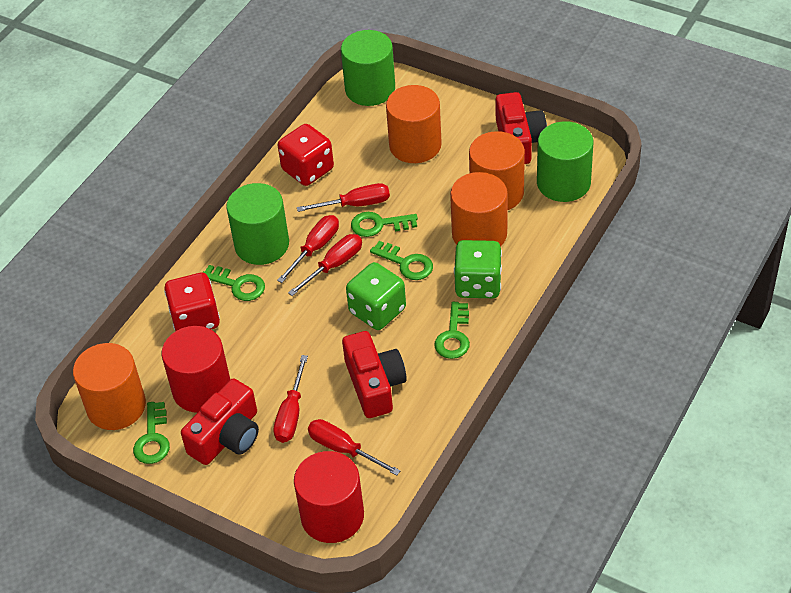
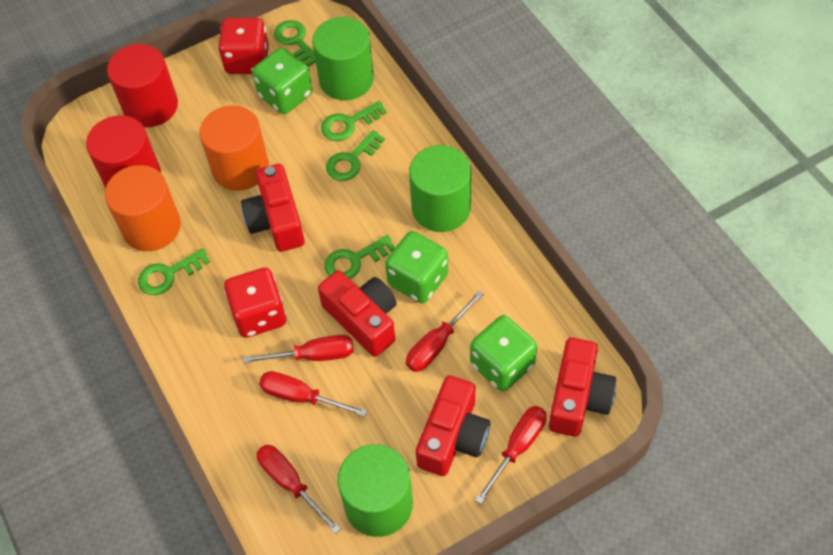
green dice: [346,262,406,330] [454,240,502,298] = 2 -> [252,48,312,114] [385,231,448,303] [470,315,537,392] = 3
orange cylinder: [73,343,146,430] [386,85,442,163] [450,172,508,247] [469,131,525,210] = 4 -> [105,165,181,251] [199,105,269,191] = 2
red camera: [181,378,259,465] [342,331,407,418] [496,92,547,164] = 3 -> [241,164,305,252] [318,270,397,357] [416,375,490,476] [548,337,616,437] = 4

